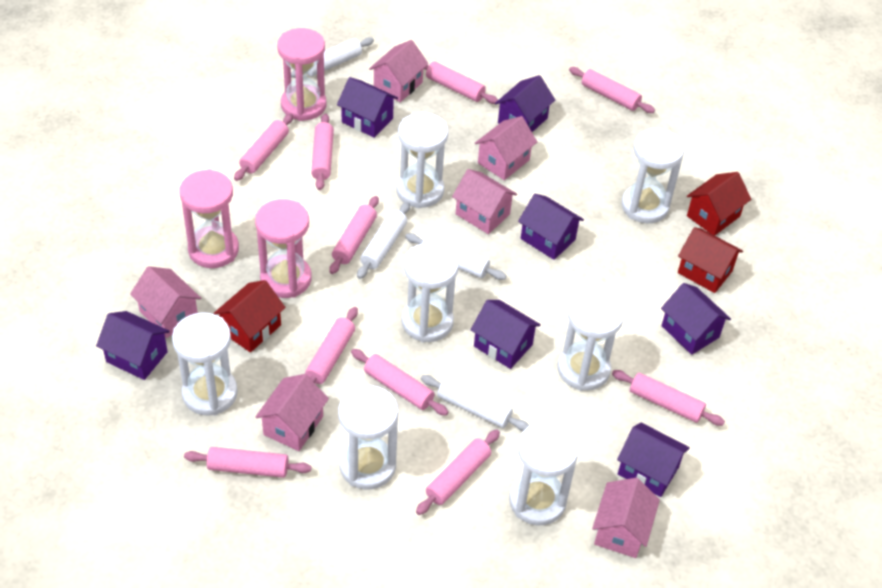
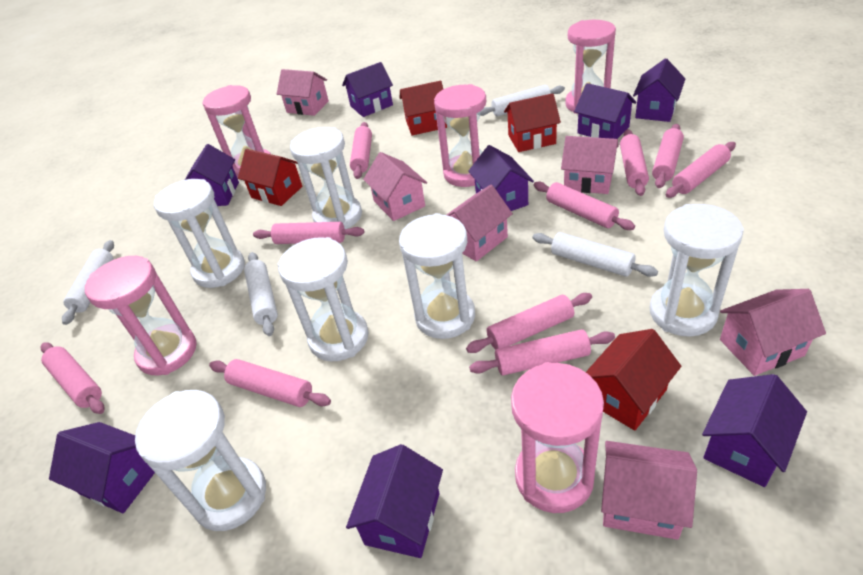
pink hourglass: [179,169,239,268] [255,199,312,298] [277,28,326,121] = 3 -> [85,256,197,375] [203,85,271,178] [434,84,486,187] [511,362,604,513] [565,20,616,114] = 5
purple house: [96,311,170,380] [337,77,398,138] [471,300,541,369] [495,75,555,132] [518,194,584,260] [617,423,690,497] [661,283,731,355] = 7 -> [49,422,155,513] [185,144,239,206] [342,62,393,117] [346,444,443,558] [468,145,534,211] [574,83,636,139] [633,58,685,122] [702,374,807,487] = 8
red house: [214,280,286,352] [678,227,743,293] [687,172,751,236] = 3 -> [238,149,302,206] [400,81,447,135] [504,93,561,152] [586,329,681,431] = 4
white hourglass: [172,312,238,416] [338,385,398,490] [396,113,448,208] [401,242,459,342] [509,420,579,525] [558,290,624,391] [621,128,685,223] = 7 -> [135,390,266,531] [154,179,245,288] [278,237,369,361] [290,127,362,229] [399,213,475,339] [650,204,744,337] = 6

